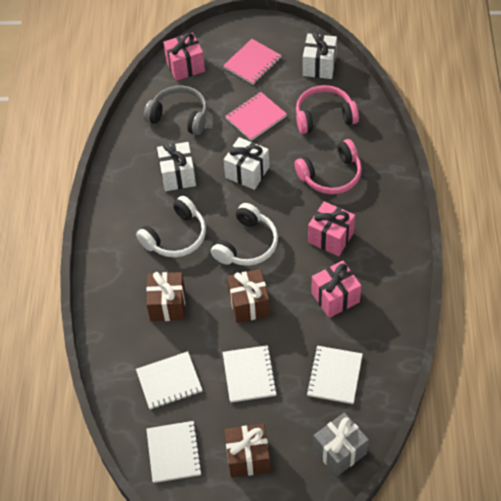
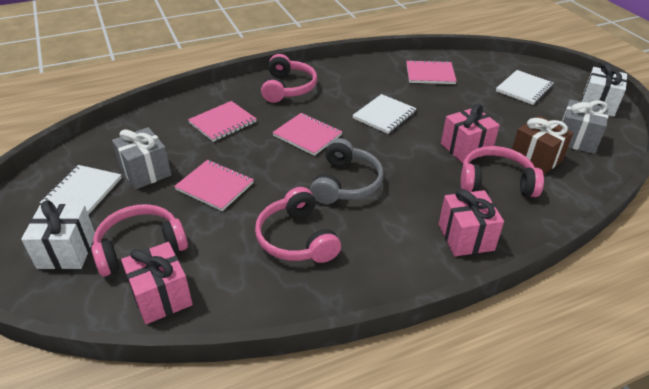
brown gift: [147,272,185,321] [225,424,270,478] [227,269,270,323] = 3 -> [512,116,573,175] = 1
grey gift: [313,413,369,477] = 1 -> [112,127,171,189] [560,99,609,154] = 2
pink headphones: [294,139,362,194] [296,85,359,134] = 2 -> [91,204,188,277] [255,187,341,263] [261,54,317,103] [461,146,544,197] = 4
pink notebook: [223,39,282,85] [225,92,287,141] = 2 -> [174,160,254,211] [188,101,257,142] [272,113,342,156] [406,60,457,84] = 4
white gift: [157,142,196,191] [224,137,269,190] [303,31,337,79] = 3 -> [21,200,95,269] [581,63,627,117] = 2
white headphones: [136,196,206,257] [211,203,278,266] = 2 -> none = 0
white notebook: [136,351,202,410] [146,421,202,483] [223,345,277,403] [306,346,363,404] = 4 -> [40,165,122,215] [352,94,417,134] [496,70,553,105] = 3

